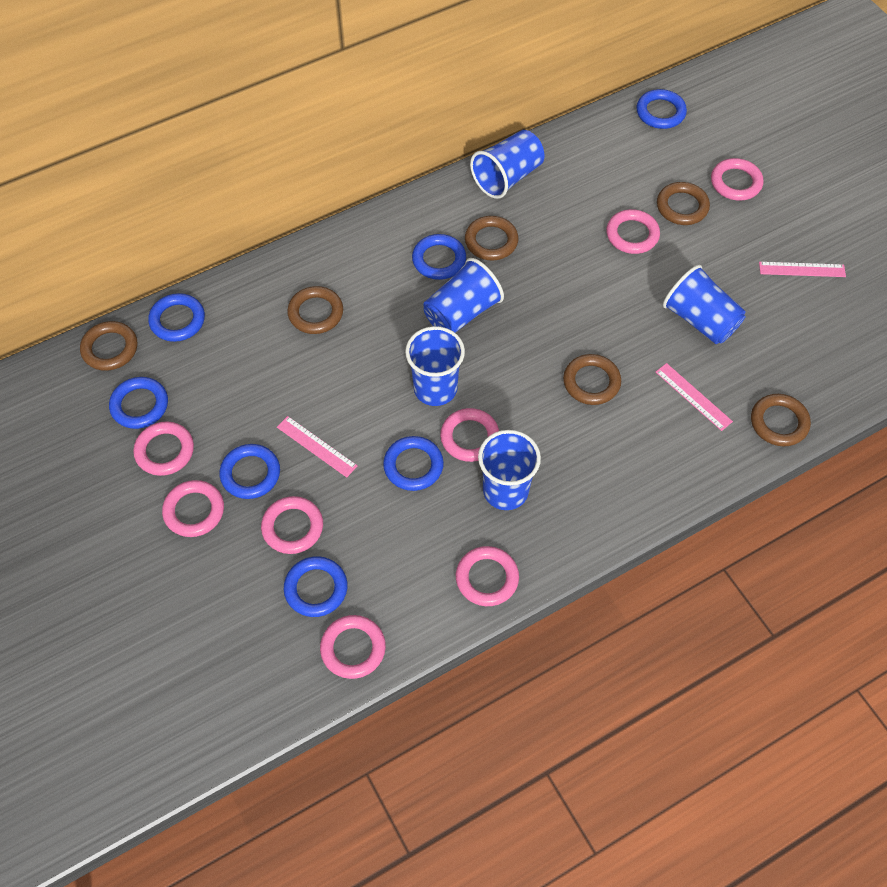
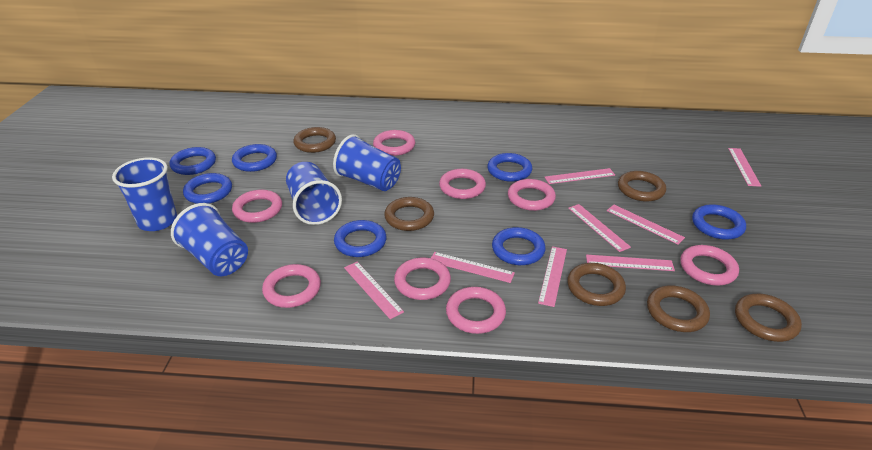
blue cup: [405,326,465,406] [423,258,504,333] [470,130,544,199] [478,430,541,510] [663,264,746,344] = 5 -> [112,157,177,231] [171,203,248,276] [286,162,342,225] [333,134,401,191] = 4
pink ruler: [277,416,358,478] [656,363,733,431] [759,262,846,277] = 3 -> [344,262,404,319] [431,252,515,283] [538,246,567,307] [545,168,615,184] [568,204,631,252] [586,254,675,271] [607,205,685,245] [728,148,761,187] = 8

